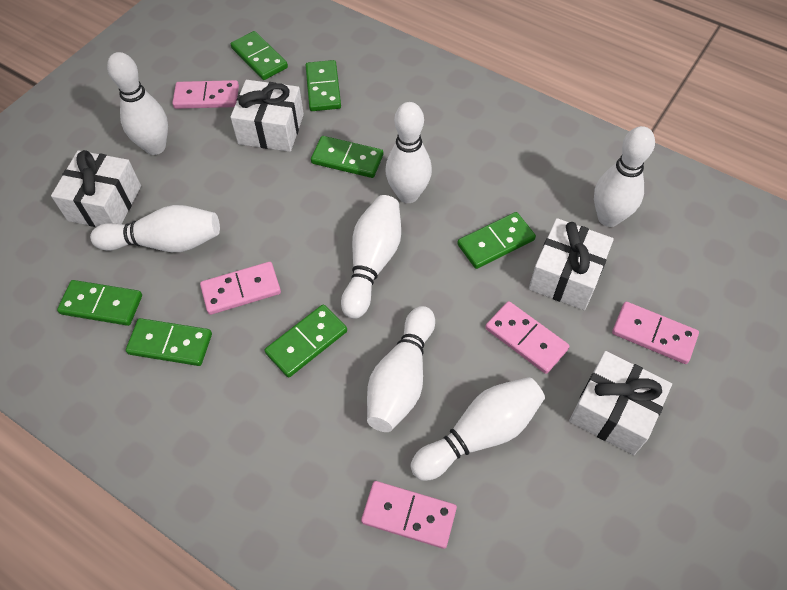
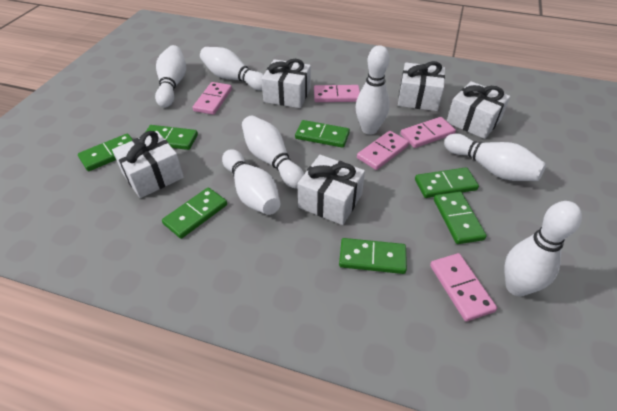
white gift: [51,150,141,227] [230,80,304,152] [529,218,614,310] [569,351,672,455] = 4 -> [112,131,184,198] [261,59,311,108] [297,155,365,225] [398,61,445,111] [447,81,510,139] = 5

